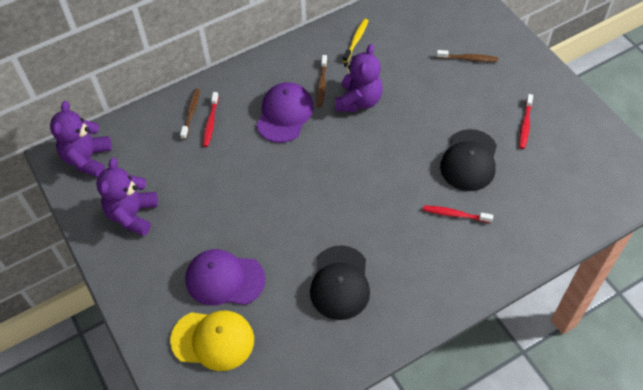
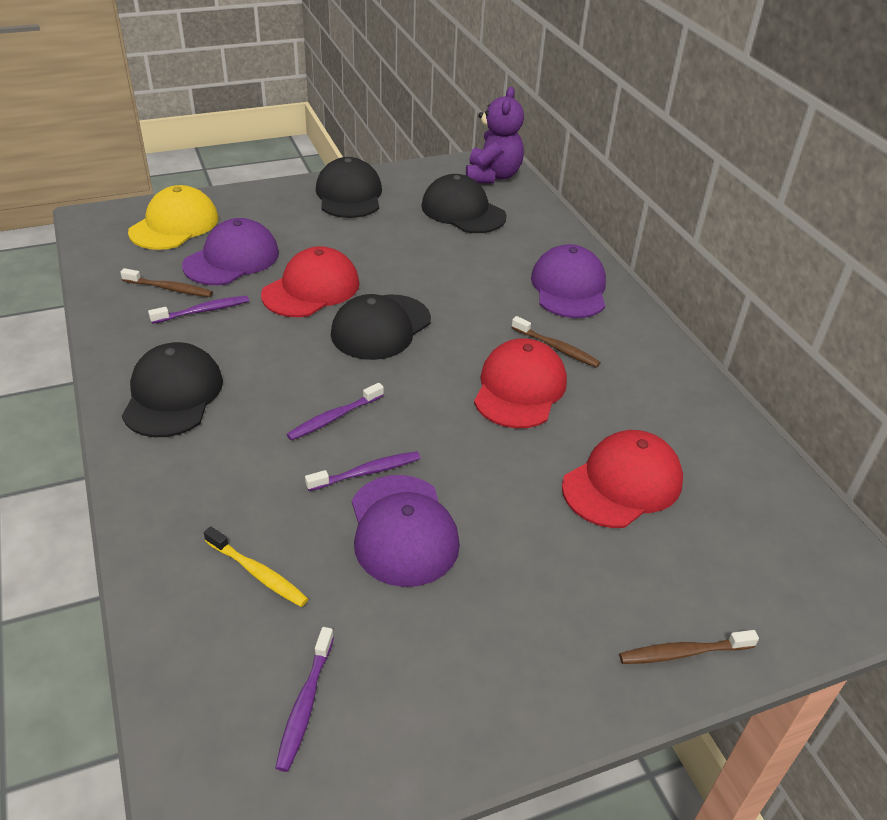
black cap: [310,245,370,320] [440,129,497,191] = 2 -> [122,342,223,437] [316,157,382,218] [331,294,431,360] [421,174,507,233] = 4
purple cap: [185,249,265,305] [256,82,314,143] = 2 -> [182,218,279,285] [352,475,460,587] [531,244,606,318] = 3
purple teddy bear: [50,101,112,177] [96,158,158,236] [335,44,383,112] = 3 -> [466,87,524,183] = 1
purple toothbrush: none = 0 -> [148,296,249,324] [275,627,334,772] [286,383,384,441] [305,451,421,491] = 4
red cap: none = 0 -> [261,246,360,317] [474,338,567,428] [562,430,683,528] = 3
red toothbrush: [203,92,219,147] [423,205,493,223] [519,94,533,149] = 3 -> none = 0

